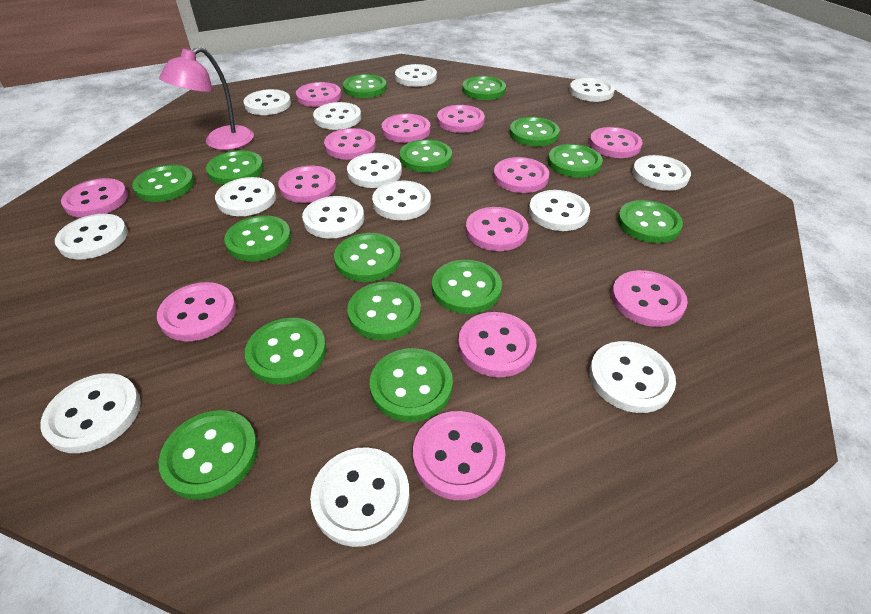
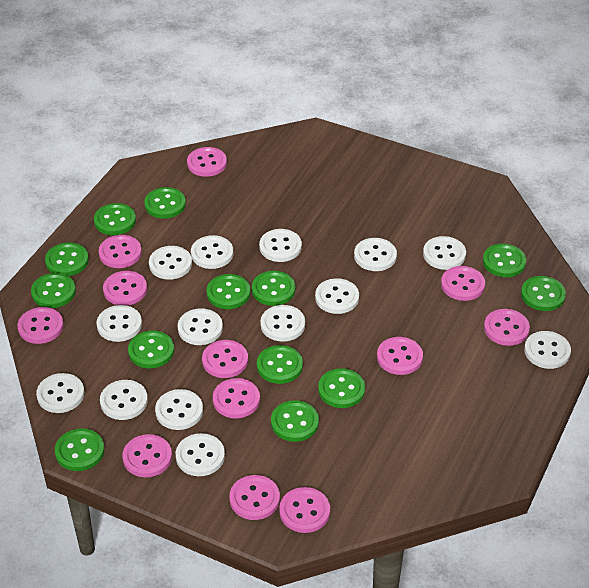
green button: [132,165,195,202] [158,410,258,500] [206,150,264,185] [224,215,291,262] [245,318,326,384] [334,233,401,282] [343,74,387,98] [347,282,421,341] [370,348,453,422] [400,139,452,173] [432,260,502,314] [462,76,506,100] [509,117,560,146] [548,144,603,178] [618,200,683,243] = 15 -> [31,273,76,308] [45,243,89,276] [55,428,104,471] [94,203,136,235] [128,331,174,368] [144,187,186,219] [207,274,250,309] [252,271,295,306] [257,345,303,384] [271,400,319,442] [318,368,365,408] [483,244,526,277] [521,276,566,311] = 13
pink button: [61,178,128,218] [157,282,236,341] [278,166,336,203] [296,82,341,107] [324,128,376,160] [382,114,431,143] [413,411,505,500] [437,105,485,133] [458,312,536,377] [466,207,529,251] [493,157,549,193] [589,127,643,158] [611,270,688,327] = 13 -> [18,307,64,344] [99,235,142,268] [103,271,147,306] [123,434,172,477] [187,147,227,177] [202,340,248,378] [213,378,260,418] [229,475,280,520] [279,487,330,533] [377,337,423,375] [441,266,485,301] [484,309,530,346] = 12
pink lamp: [159,47,254,150] = 1 -> none = 0

